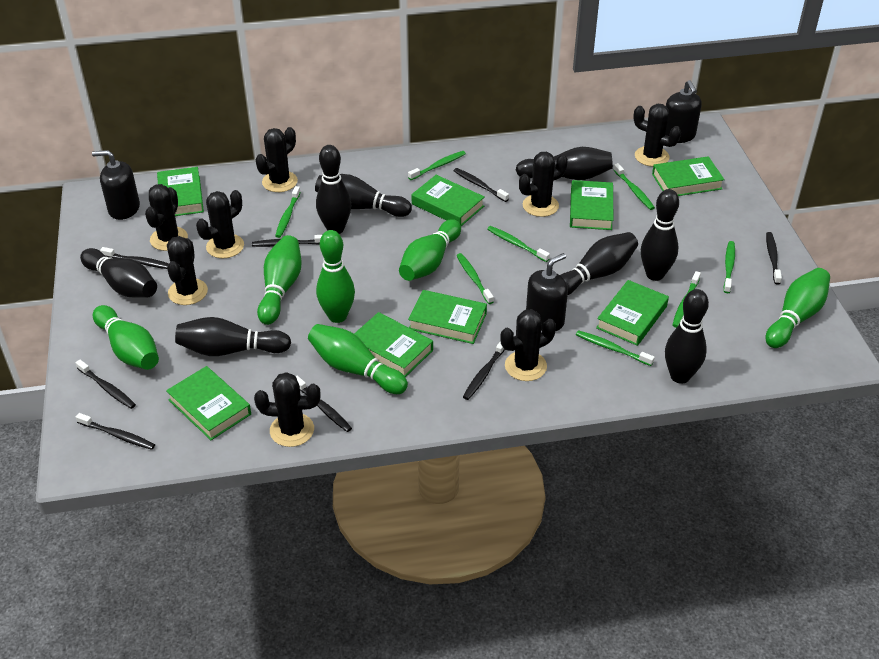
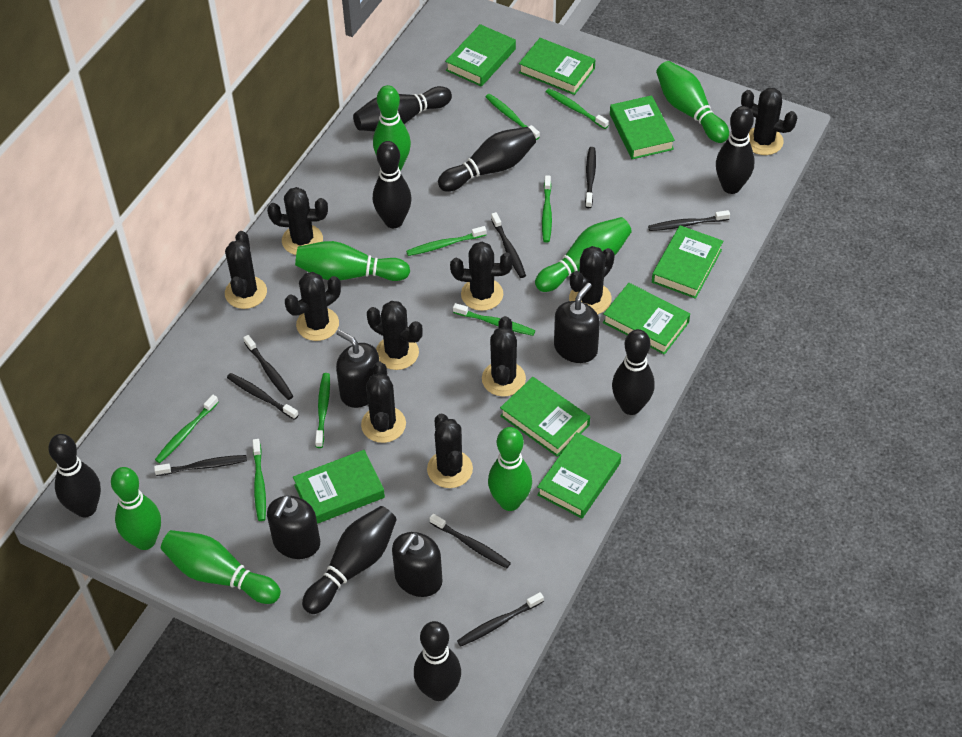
black cactus: [145,184,188,251] [167,236,208,305] [196,190,244,258] [254,372,321,447] [255,127,298,192] [500,309,556,381] [519,152,568,217] [633,104,681,167] = 8 -> [225,231,267,309] [267,187,328,255] [285,272,341,341] [361,362,406,443] [367,301,423,370] [427,413,473,488] [450,242,513,311] [482,316,526,397] [569,246,615,314] [741,88,798,155] = 10
black soap dispenser: [92,150,140,220] [526,253,568,331] [665,80,702,143] = 3 -> [267,495,320,559] [336,329,379,408] [392,532,443,597] [554,283,600,363] = 4
green bowling pin: [93,305,159,370] [257,235,302,325] [308,324,408,394] [316,230,355,323] [399,219,461,281] [766,268,830,348] = 6 -> [111,467,161,550] [161,530,281,604] [295,241,410,281] [373,85,411,171] [488,427,532,511] [535,217,632,292] [656,61,729,143] = 7

